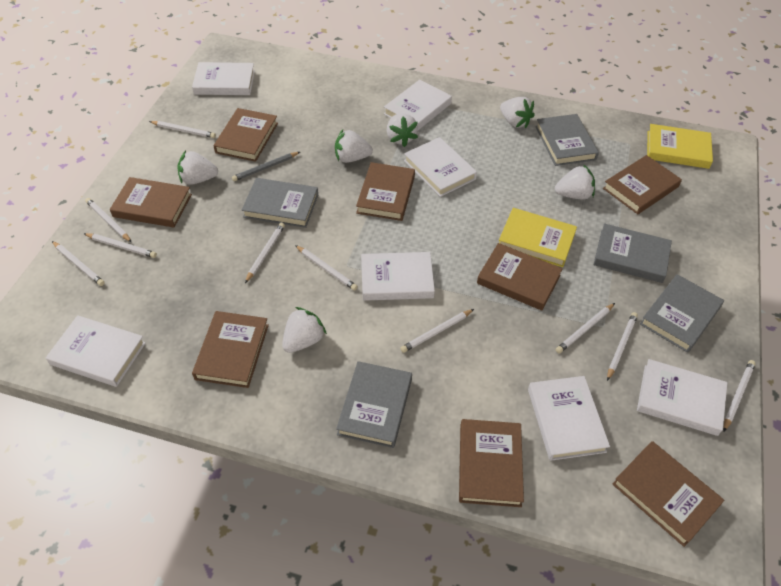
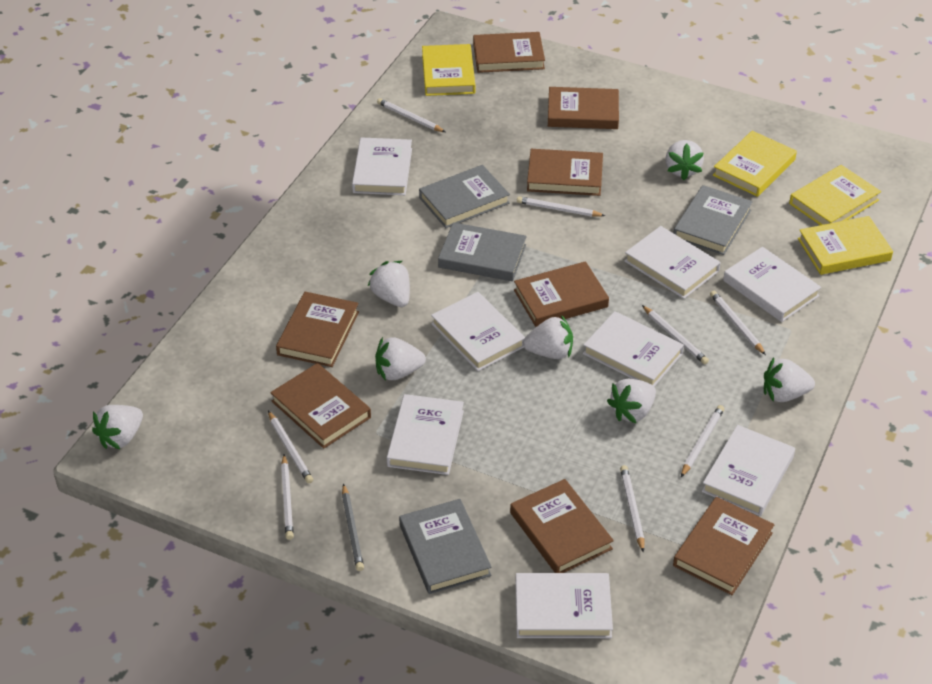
grey book: [242,178,318,228] [336,361,412,448] [535,114,599,166] [594,224,672,283] [640,274,724,353] = 5 -> [399,499,492,594] [419,165,510,228] [438,222,527,281] [674,185,753,255] = 4
white book: [46,315,146,387] [192,62,255,95] [361,252,435,301] [384,80,452,131] [404,137,477,197] [528,376,610,461] [637,359,728,436] = 7 -> [352,137,412,195] [387,394,464,475] [431,292,525,371] [515,573,613,638] [583,311,684,387] [624,226,720,299] [702,425,795,516] [723,247,821,322] = 8
white pencil: [52,241,105,286] [83,233,157,258] [85,198,131,242] [149,121,216,138] [245,223,285,283] [295,245,358,291] [400,309,474,353] [556,303,615,353] [607,312,638,381] [723,360,756,432] = 10 -> [268,411,313,483] [281,454,294,540] [377,98,445,132] [517,196,605,217] [620,465,644,553] [642,305,709,364] [681,405,724,477] [710,291,766,355] = 8
white strawberry: [177,151,218,185] [282,307,327,353] [335,130,373,163] [387,113,418,147] [500,97,535,128] [555,164,595,200] = 6 -> [92,405,143,450] [368,261,410,307] [375,337,426,381] [523,315,573,359] [607,379,656,423] [665,140,704,180] [764,358,815,402] = 7
yellow book: [499,208,577,267] [647,124,713,169] = 2 -> [422,44,475,96] [713,131,797,197] [789,165,881,225] [798,216,893,275] = 4

